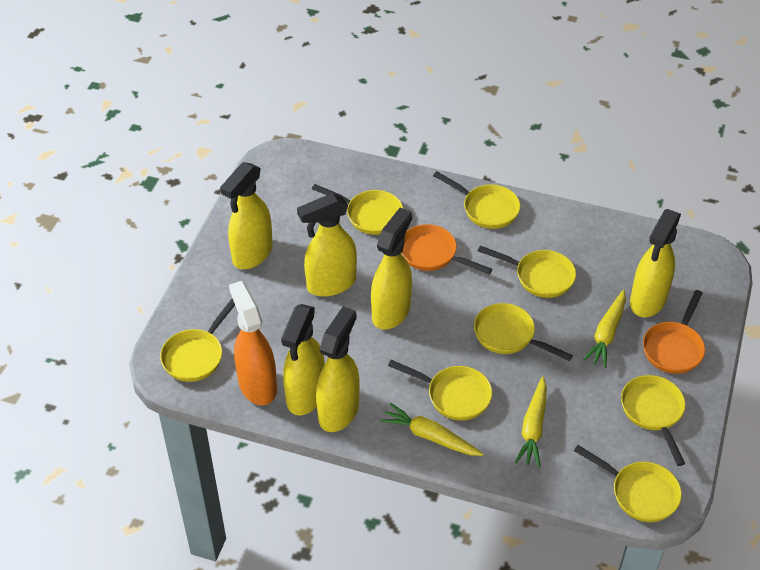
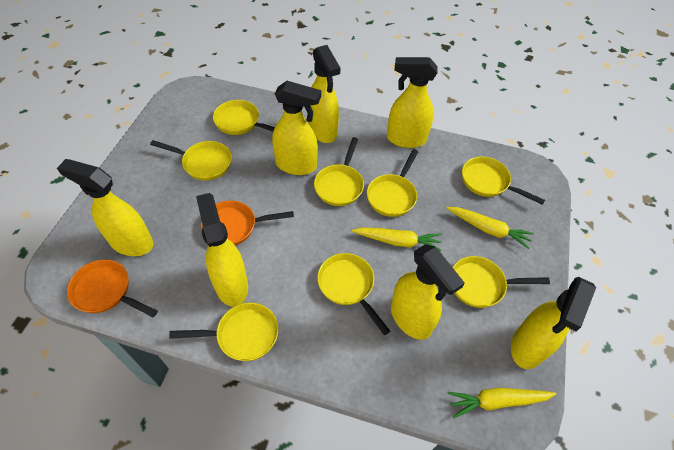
orange spray bottle: [229,281,277,405] = 1 -> none = 0
yellow spray bottle: [220,162,273,269] [281,304,325,415] [297,193,357,297] [316,306,360,432] [371,208,412,330] [630,209,681,317] = 6 -> [57,159,153,256] [196,193,248,307] [272,81,321,175] [309,45,340,143] [387,57,438,148] [391,244,465,340] [511,277,596,369] = 7

